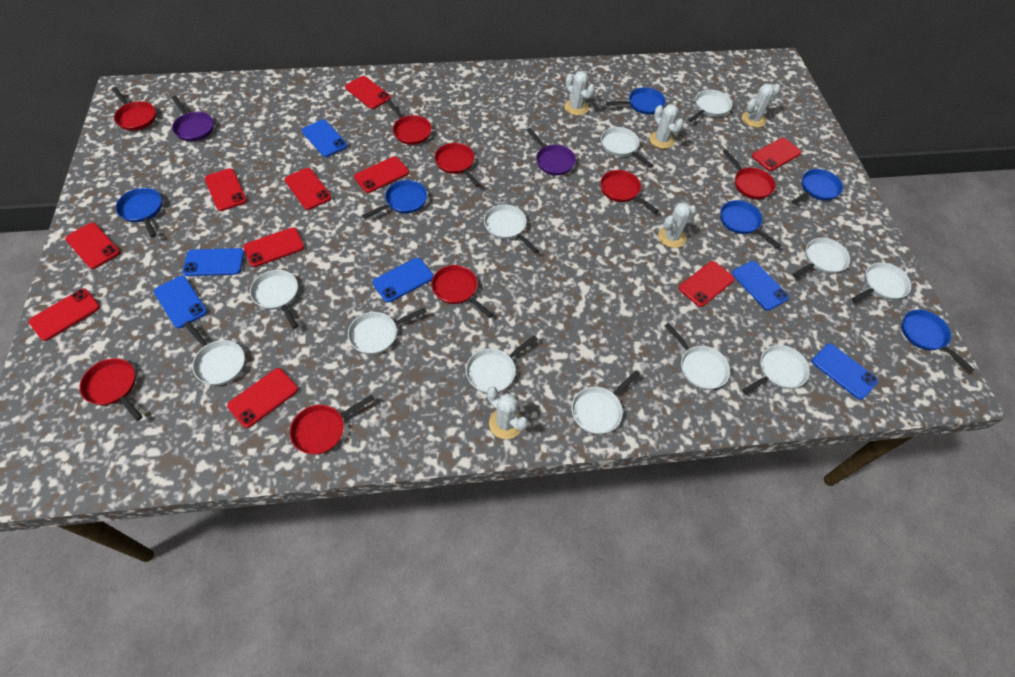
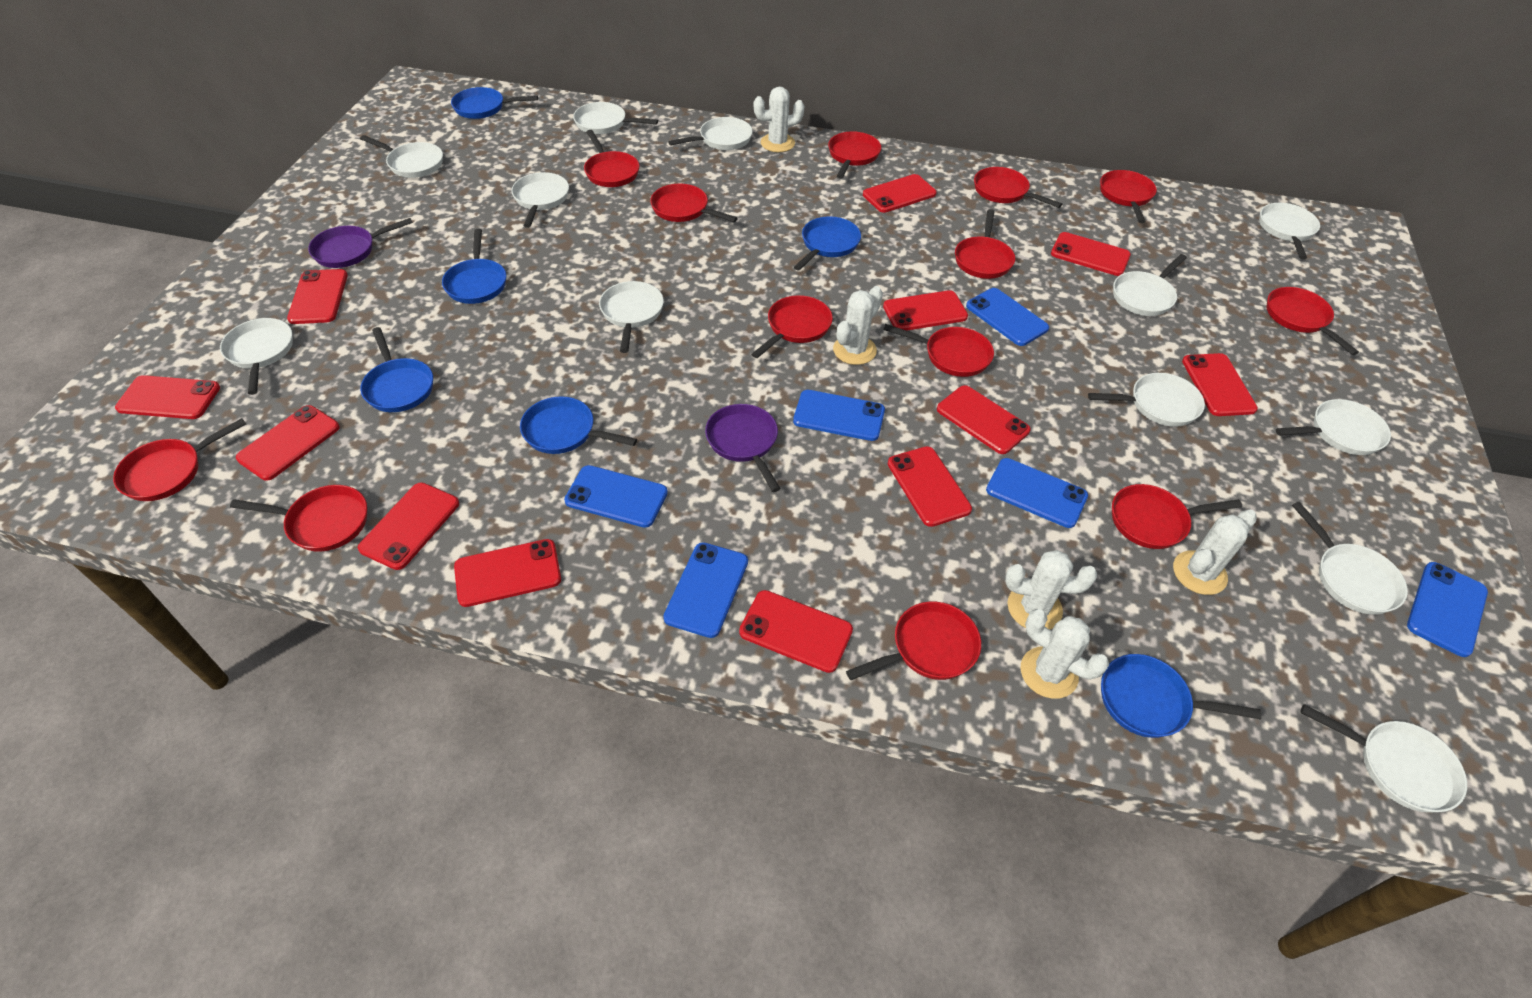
red pan: [79,358,143,421] [112,87,156,131] [290,395,375,455] [386,100,432,145] [431,265,493,318] [434,143,480,187] [600,170,658,213] [723,149,776,199] = 8 -> [113,418,246,501] [230,485,367,552] [584,130,640,187] [650,184,738,222] [751,295,833,358] [828,131,881,179] [846,602,981,680] [883,324,994,377] [955,209,1015,279] [974,167,1062,208] [1100,170,1157,223] [1112,484,1242,549] [1266,287,1359,355] = 13
red phone: [29,288,100,341] [65,223,120,269] [205,168,247,211] [227,368,298,428] [243,227,304,267] [284,168,332,210] [345,76,391,109] [354,156,409,193] [679,261,735,307] [752,138,801,171] = 10 -> [115,375,220,419] [236,405,340,481] [287,269,348,324] [358,482,459,570] [454,539,561,607] [739,590,853,673] [863,174,937,213] [883,290,968,331] [888,446,972,527] [937,385,1031,454] [1051,232,1131,276] [1182,353,1258,416] = 12

